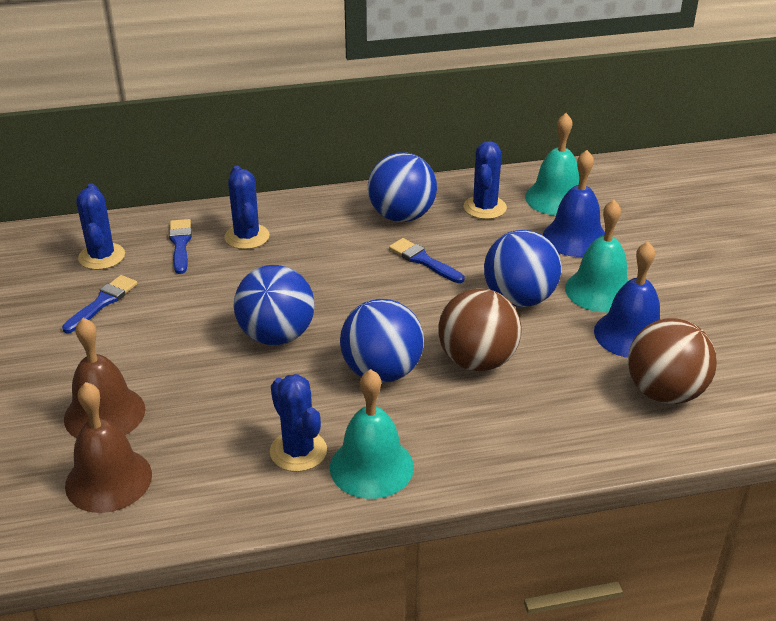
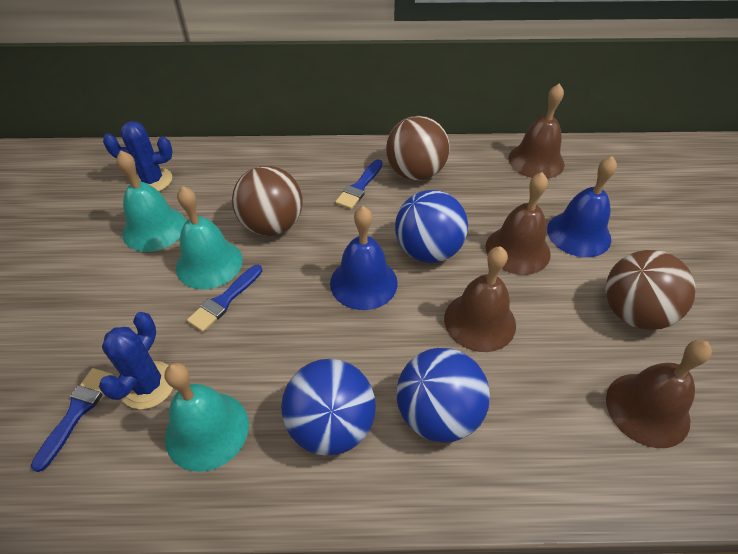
blue ball: [234,265,315,345] [340,299,424,383] [368,152,437,222] [484,230,561,307] = 4 -> [281,359,376,456] [395,190,468,263] [396,348,490,443] = 3
blue cactus: [76,184,125,270] [225,166,270,249] [270,374,327,472] [464,141,507,219] = 4 -> [99,312,173,409] [103,121,172,191] = 2
brown ball: [438,288,521,371] [628,318,717,404] = 2 -> [232,166,303,236] [386,116,450,181] [605,250,696,330] = 3
brown bell: [64,318,145,438] [65,382,152,513] = 2 -> [444,246,516,352] [485,172,551,275] [508,83,564,179] [606,340,712,448] = 4

